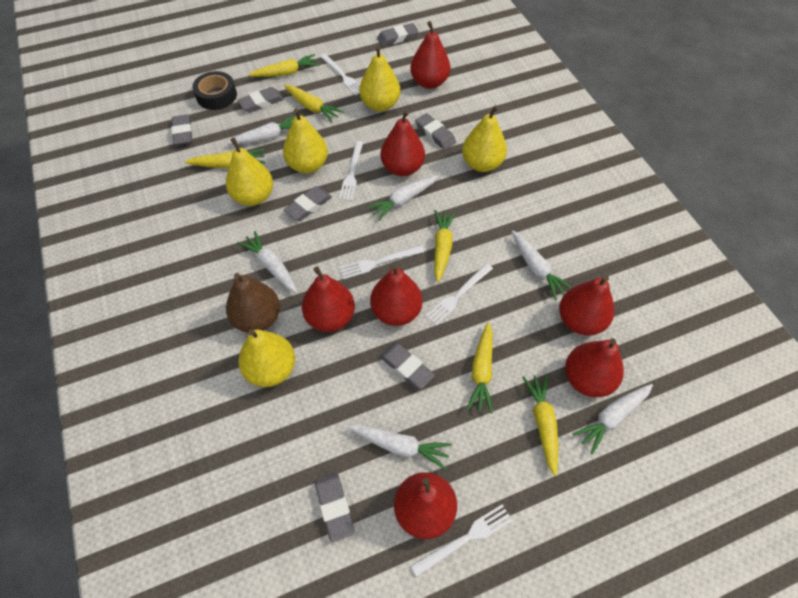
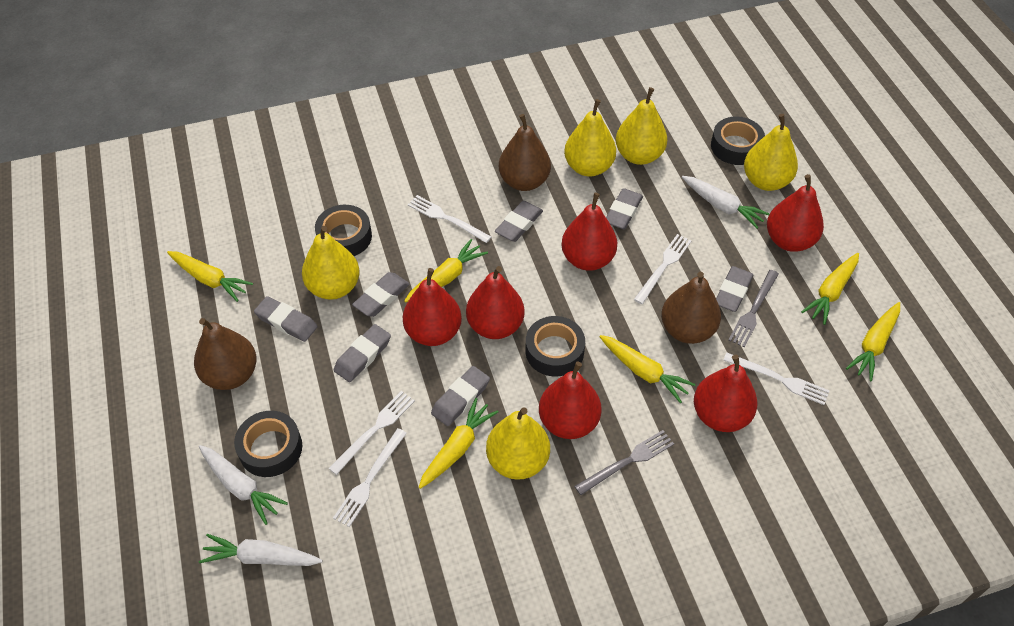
black tape: [192,71,237,110] = 1 -> [234,411,302,477] [315,205,372,256] [526,316,585,376] [711,117,765,165] = 4
brown pear: [226,273,280,333] = 1 -> [194,318,257,390] [499,114,551,191] [661,272,721,344] = 3
grey fork: none = 0 -> [574,430,674,495] [729,270,779,347] = 2
red pear: [302,267,355,332] [370,265,423,326] [381,110,425,176] [394,472,457,539] [410,21,450,89] [559,275,614,335] [565,338,624,397] = 7 -> [403,268,462,346] [466,266,525,339] [539,361,602,439] [561,193,617,271] [694,355,757,432] [767,174,824,252] = 6
white carrot: [227,115,297,144] [237,231,298,293] [348,425,452,469] [367,175,438,221] [512,231,571,300] [572,384,653,455] = 6 -> [199,445,288,525] [199,534,323,566] [682,176,769,229] = 3

